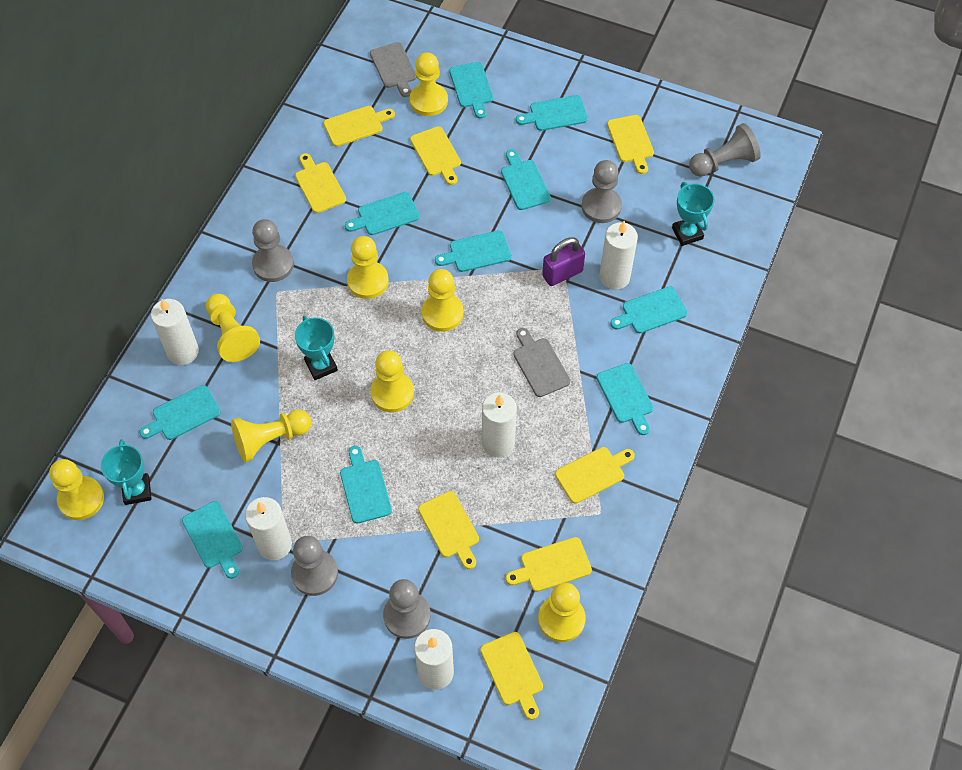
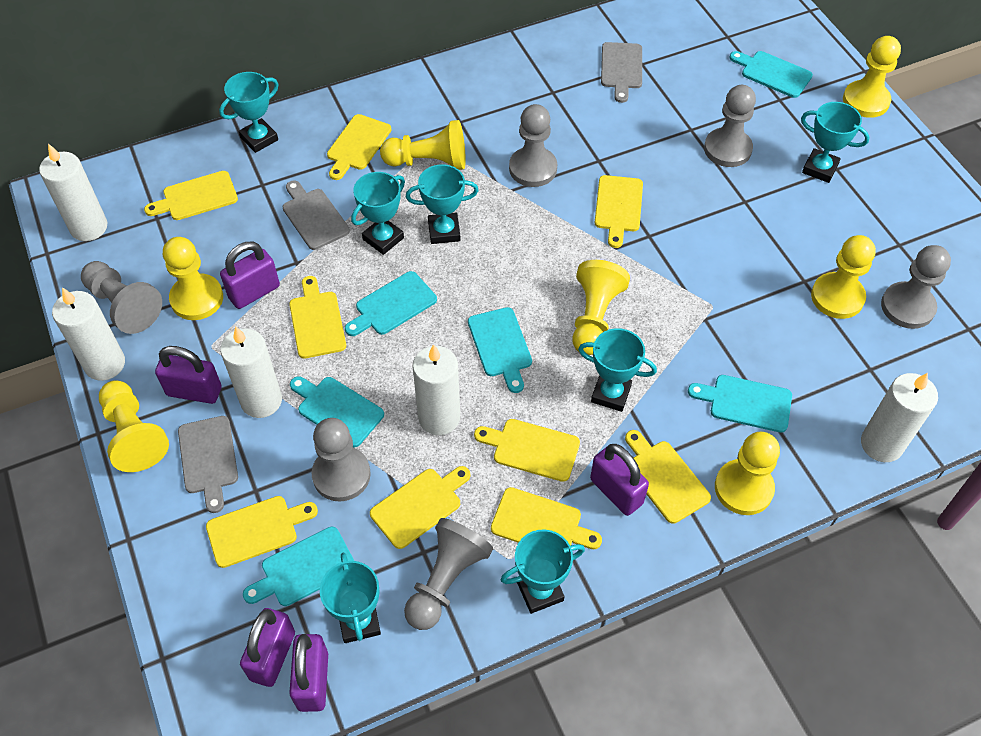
grey cutting board: [370,42,416,97] [513,328,571,397] = 2 -> [178,416,238,513] [283,180,350,250] [601,42,642,103] = 3
grey pawn: [252,219,294,282] [291,536,338,596] [383,579,431,639] [581,160,622,223] [689,123,761,177] = 5 -> [81,261,162,334] [312,418,371,501] [404,518,493,630] [509,104,557,187] [704,85,756,167] [881,245,951,329] = 6
purple padlock: [542,237,585,286] = 1 -> [155,346,222,404] [220,242,280,309] [240,608,295,687] [289,634,328,712] [590,444,649,516] = 5
turquoise cutting board: [140,385,221,440] [182,501,243,579] [340,446,392,524] [345,192,419,235] [435,230,511,272] [449,62,493,119] [501,149,551,210] [516,95,588,131] [597,363,653,435] [610,286,687,333] = 10 -> [243,527,354,606] [290,376,384,447] [345,271,437,336] [468,307,532,393] [688,375,792,433] [729,51,813,98] = 6
turquoise trophy: [101,439,152,505] [295,316,338,380] [672,182,715,246] = 3 -> [219,72,279,153] [320,553,381,643] [351,172,405,255] [406,164,479,244] [501,530,585,614] [578,328,657,412] [801,102,870,183] = 7
yellow cutting board: [295,153,346,213] [324,106,395,147] [410,126,461,185] [418,491,479,569] [480,632,543,720] [506,537,592,592] [555,447,635,504] [607,115,654,174] = 8 -> [144,171,238,220] [206,496,318,568] [289,276,346,359] [327,114,391,180] [370,466,471,549] [474,419,580,482] [491,487,602,549] [595,175,643,248] [625,430,711,524] = 9
yellow pawn: [49,459,104,520] [206,294,260,362] [231,410,311,462] [347,236,389,299] [370,350,414,412] [410,52,448,116] [422,269,464,332] [538,583,586,642] = 8 -> [99,380,169,472] [163,237,223,320] [380,120,466,170] [572,260,630,355] [715,432,780,515] [811,235,876,319] [843,36,901,118] = 7

